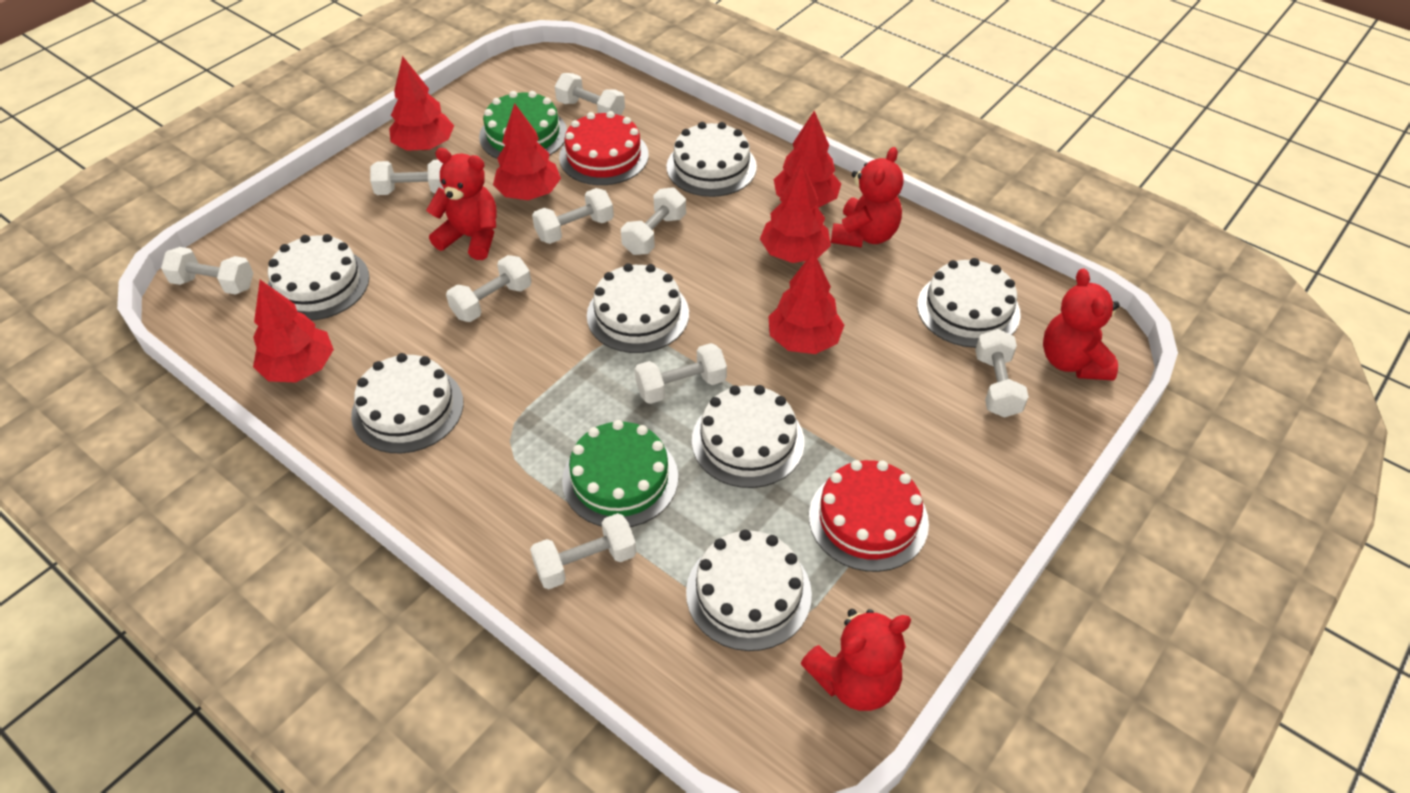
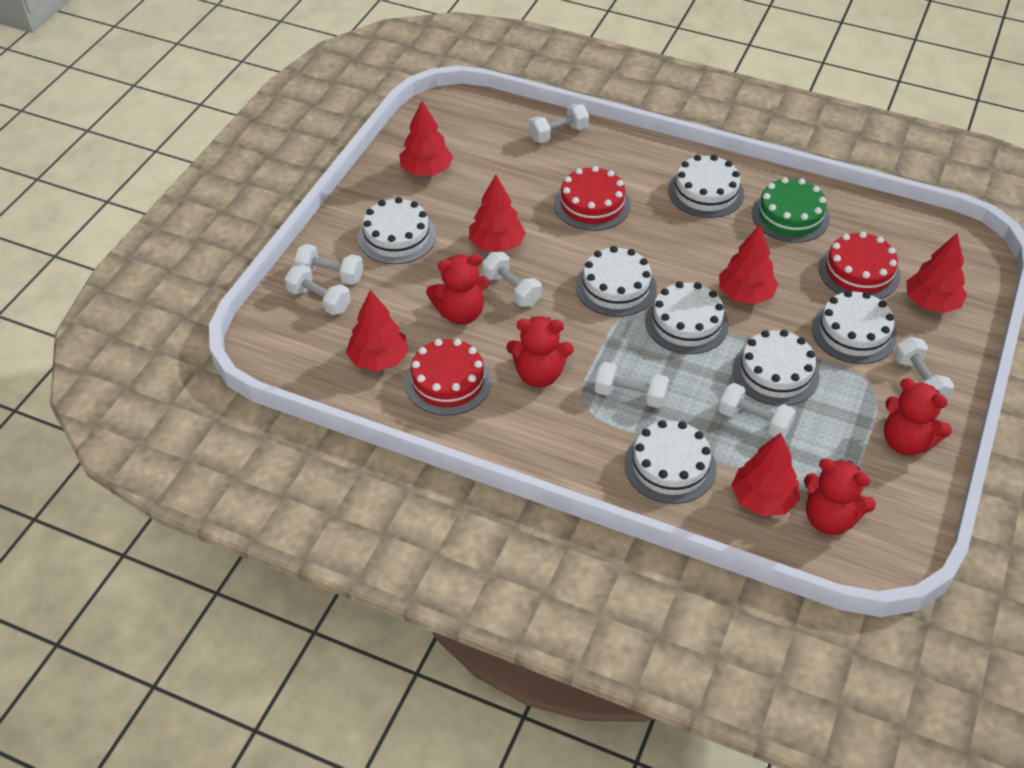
green cake: [479,91,567,159] [562,420,678,527] = 2 -> [752,177,830,243] = 1
red cake: [559,111,649,185] [809,460,929,572] = 2 -> [405,339,491,416] [554,166,631,231] [819,231,900,299] = 3
white dumbbell: [161,247,253,295] [370,160,444,195] [446,255,531,322] [530,513,637,589] [532,188,614,244] [555,73,625,115] [621,187,686,255] [635,343,727,404] [975,329,1029,418] = 9 -> [285,264,351,315] [294,244,363,285] [482,252,542,307] [529,104,589,143] [595,362,669,408] [718,383,796,438] [894,336,954,399] = 7

